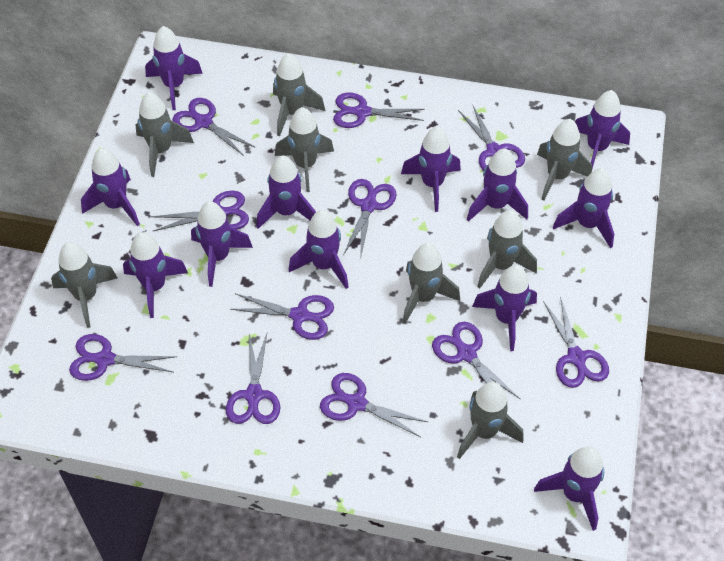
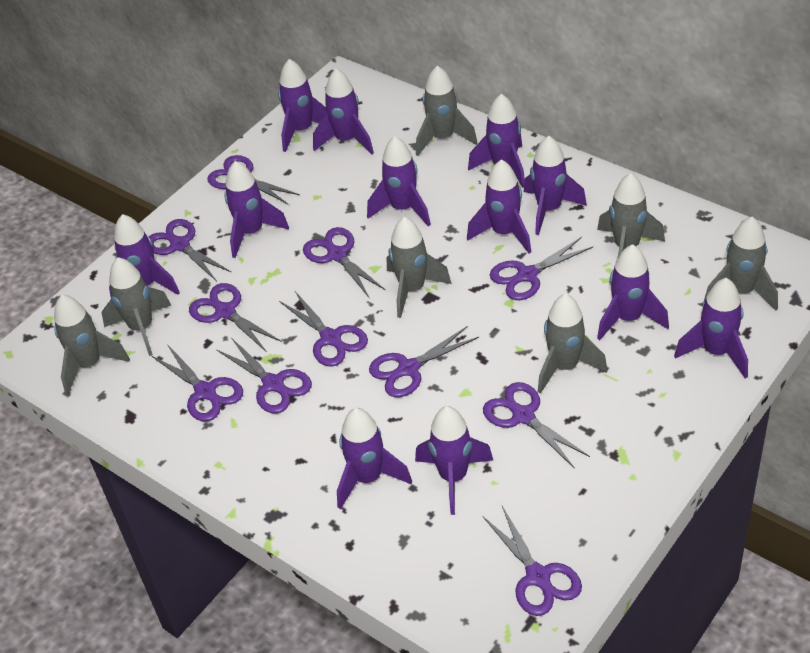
grey rocket: [51,242,117,328] [135,92,194,177] [273,53,325,136] [275,107,334,192] [402,243,460,324] [457,382,524,459] [477,210,537,289] [537,119,592,200] = 8 -> [54,295,130,394] [102,257,172,356] [387,217,452,318] [416,66,477,156] [538,294,607,394] [597,173,665,257] [704,217,778,310] = 7

